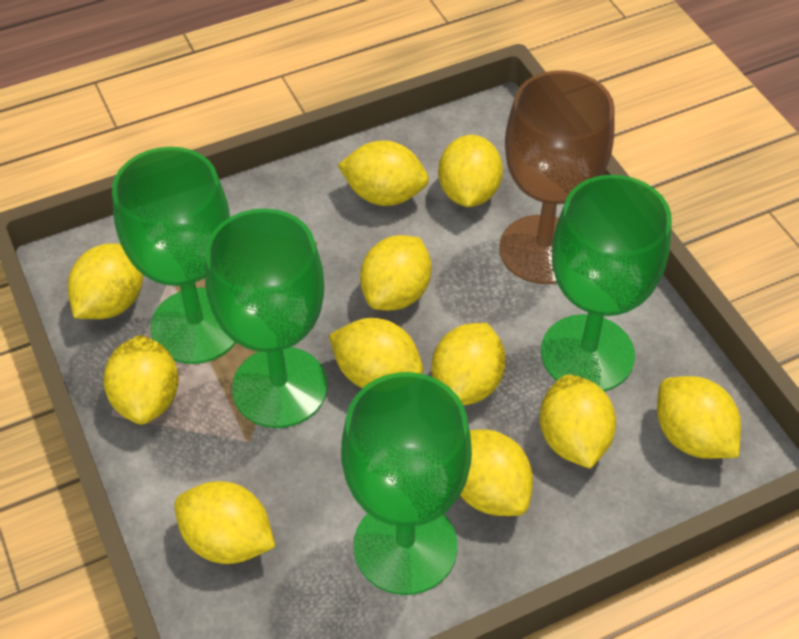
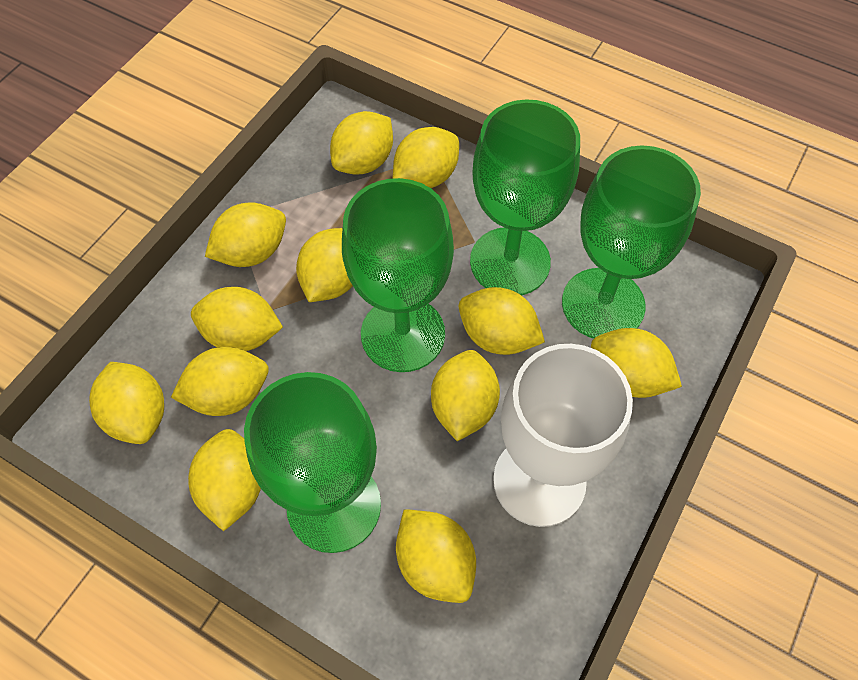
brown goblet: [499,70,614,284] = 1 -> none = 0
white goblet: none = 0 -> [493,344,633,527] = 1
yellow lemon: [68,243,143,319] [103,335,179,424] [174,481,275,564] [329,318,423,388] [338,140,429,206] [360,235,432,311] [432,323,506,405] [438,135,503,207] [460,430,533,516] [540,374,616,469] [657,376,741,459] = 11 -> [89,362,164,444] [171,347,268,416] [188,429,261,531] [191,287,283,351] [205,203,286,267] [296,228,353,302] [330,111,393,174] [393,127,459,188] [396,509,476,603] [431,350,500,441] [459,287,545,355] [591,328,682,398] = 12

